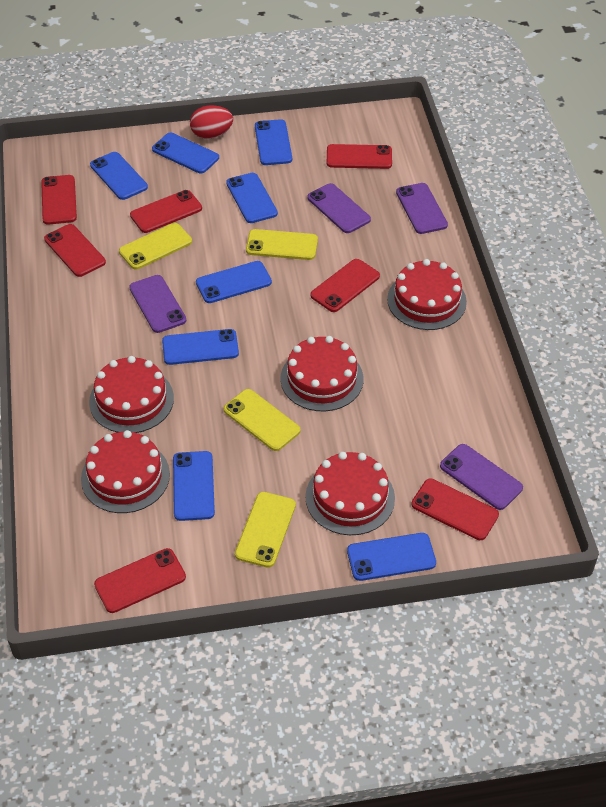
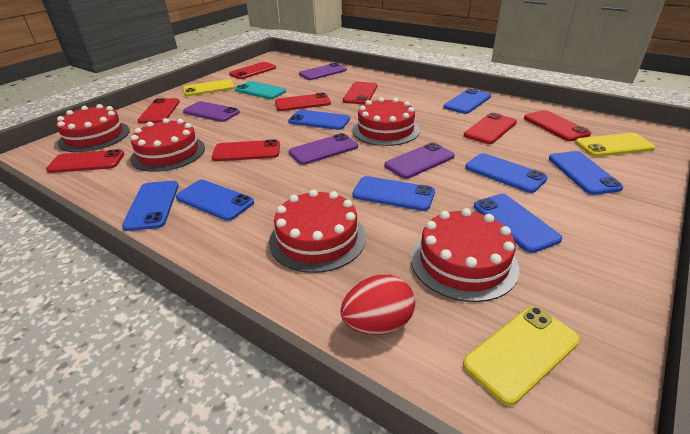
red phone: [41,175,77,225] [44,224,106,277] [94,548,186,613] [130,190,202,233] [310,259,380,312] [327,144,392,169] [412,478,499,540] = 7 -> [46,149,124,173] [138,98,180,124] [212,139,280,161] [229,62,276,79] [275,93,331,111] [343,82,377,104] [464,113,517,144] [524,110,591,141] = 8
turquoise phone: none = 0 -> [235,81,286,99] = 1
yellow phone: [119,223,192,270] [223,389,301,451] [235,492,296,568] [246,229,318,260] = 4 -> [183,79,235,96] [463,306,580,406] [575,133,655,157] = 3

